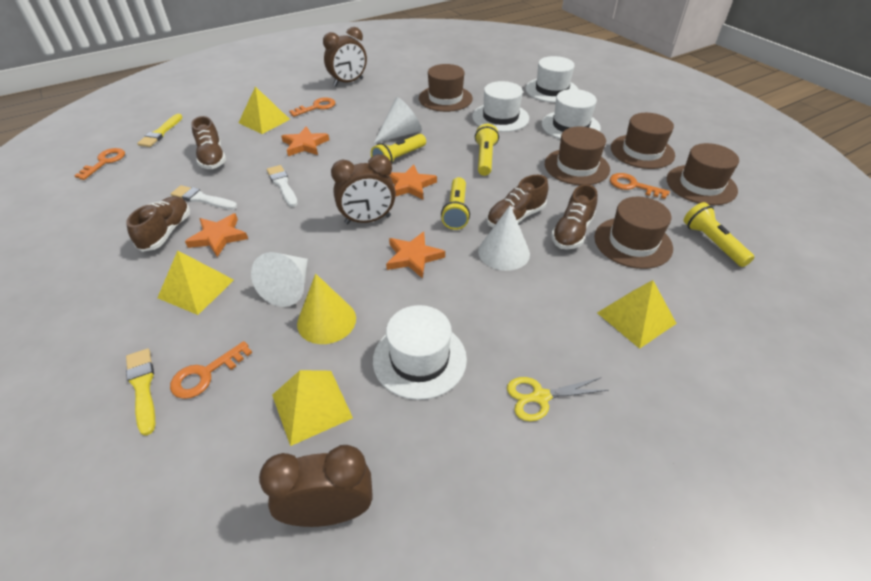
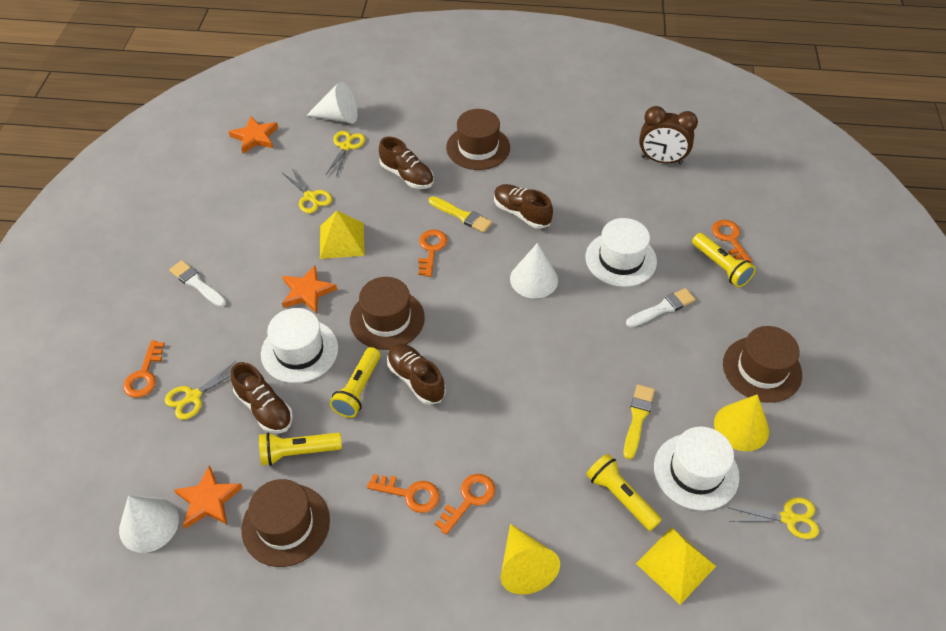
brown clock: [259,445,373,527] [323,27,367,86] [331,154,396,224] = 3 -> [639,106,698,164] = 1
brown hat: [419,64,473,112] [545,127,610,185] [594,197,673,269] [611,113,675,169] [667,143,739,205] = 5 -> [241,479,330,567] [350,277,425,350] [446,109,510,170] [723,326,802,403] = 4
orange key: [74,148,125,180] [170,341,252,399] [289,97,335,117] [610,173,670,199] = 4 -> [123,341,165,398] [367,474,440,513] [418,229,447,277] [435,474,495,535] [712,220,753,263] = 5
orange star: [185,213,248,257] [281,126,329,156] [386,232,445,279] [390,164,437,199] = 4 -> [174,465,243,529] [229,116,278,154] [282,266,337,313] = 3
white hat: [373,305,467,400] [472,81,529,132] [526,56,578,103] [542,89,601,139] = 4 -> [261,308,338,383] [585,218,657,287] [654,427,739,511] = 3
yellow cone: [297,274,356,344] = 1 -> [501,524,560,595] [714,394,769,451] = 2
yellow pyramid: [157,251,234,315] [239,86,290,134] [272,370,353,446] [597,280,677,349] = 4 -> [320,211,365,259] [636,528,716,605] = 2
yellow scissors: [507,377,609,421] = 1 -> [165,361,236,420] [283,167,332,213] [326,131,365,177] [729,497,819,539] = 4

